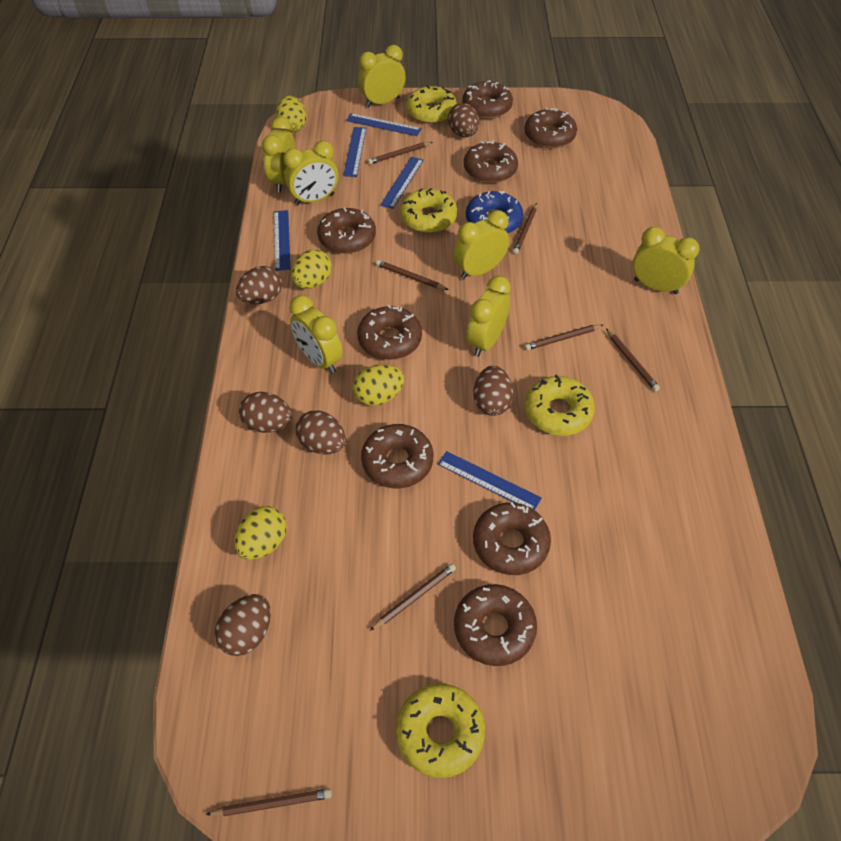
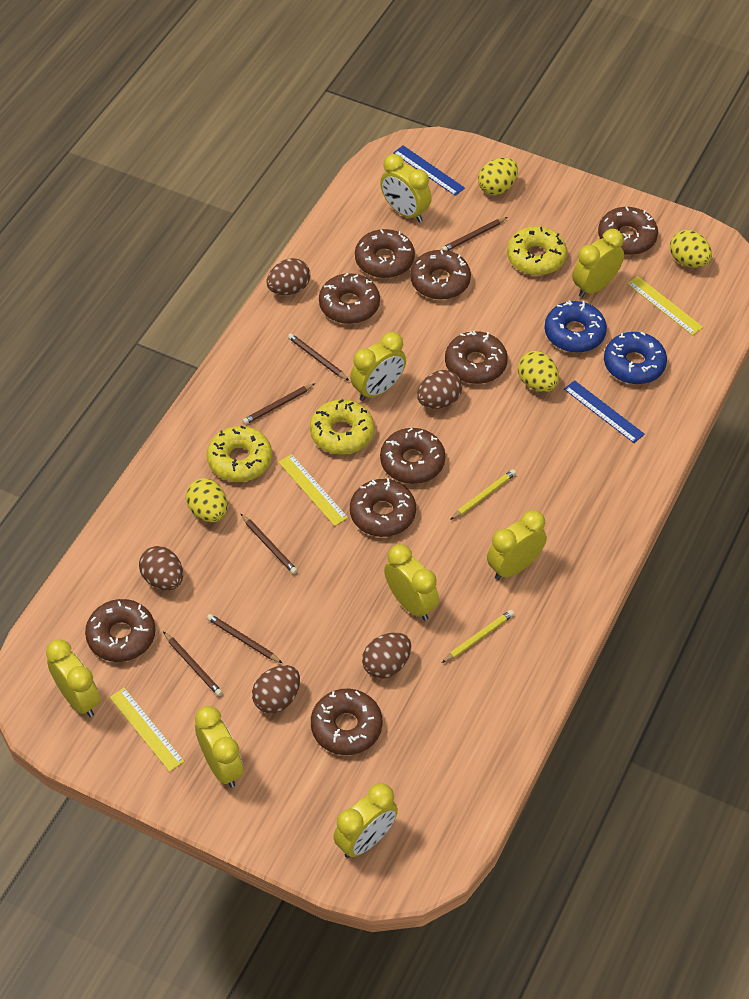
blue donut: [466,191,523,233] = 1 -> [545,300,607,353] [604,332,667,384] = 2
blue ruler: [274,210,290,271] [343,127,366,177] [346,113,421,136] [380,157,424,209] [438,451,542,510] = 5 -> [393,145,465,196] [564,380,645,443] = 2
brown donut: [317,208,376,254] [357,304,422,360] [361,424,433,489] [454,584,537,666] [462,80,513,119] [464,140,518,183] [473,502,551,575] [524,108,577,148] = 8 -> [85,599,156,662] [311,689,383,755] [319,273,380,324] [350,478,416,537] [355,229,415,278] [380,428,445,484] [410,250,471,300] [445,331,508,384] [598,207,658,255] = 9
brown egg: [215,594,271,656] [236,266,282,304] [239,392,292,433] [296,410,346,455] [448,103,479,137] [473,366,514,416] = 6 -> [139,546,183,590] [252,665,300,713] [267,258,310,295] [362,632,411,679] [417,370,462,409] = 5
brown pencil: [205,789,332,816] [368,142,432,164] [370,564,456,631] [376,260,448,290] [513,203,537,254] [525,325,603,350] [606,329,660,391] = 7 -> [163,631,223,696] [207,614,282,663] [241,514,298,574] [242,384,315,425] [288,333,349,381] [441,217,507,251] = 6
yellow clock: [262,117,296,192] [283,141,339,205] [289,295,343,373] [358,45,406,107] [454,210,509,279] [467,276,511,357] [633,227,700,294] = 7 -> [46,639,100,717] [195,706,244,788] [333,783,398,858] [350,332,406,401] [380,154,432,222] [384,544,439,621] [487,510,547,580] [573,229,624,298] = 8
yellow donut: [396,684,485,778] [400,188,457,233] [406,85,457,124] [525,375,595,436] = 4 -> [207,425,272,482] [310,399,374,454] [507,226,567,275] = 3
yellow pencil: none = 0 -> [442,610,514,663] [450,469,516,520] = 2
yellow ruler: none = 0 -> [109,688,185,772] [279,454,348,526] [627,276,703,335] = 3

